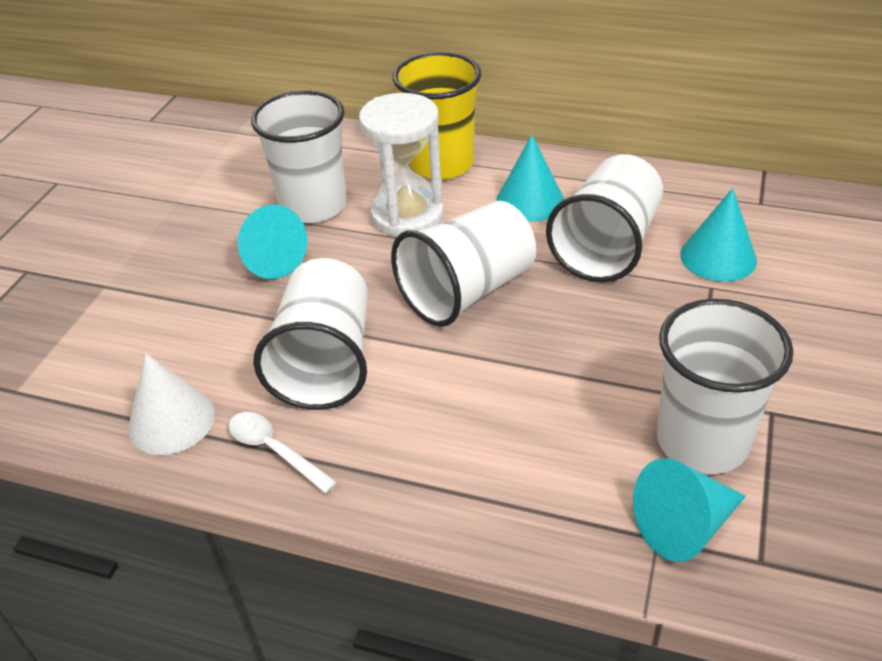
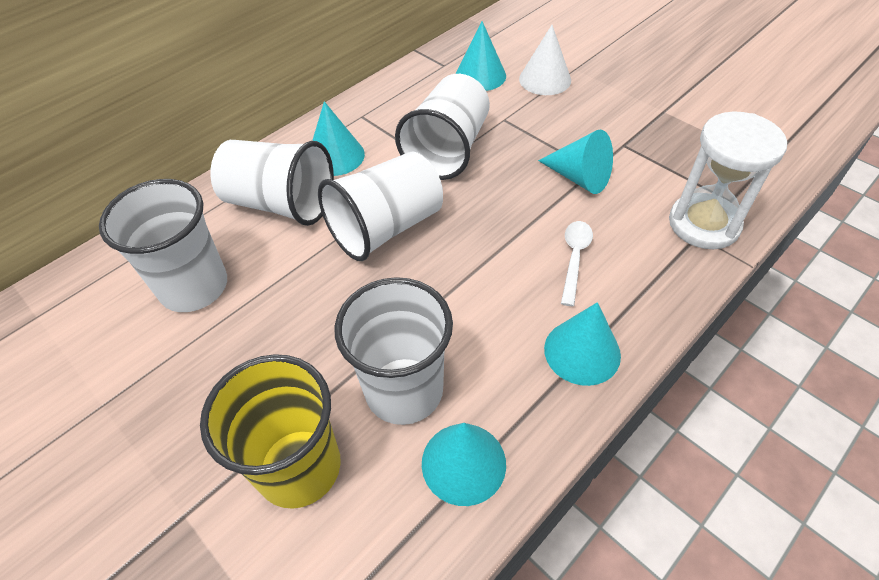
turquoise cone: [238,205,307,279] [496,135,564,222] [633,458,746,562] [680,188,757,282] = 4 -> [312,101,365,176] [422,423,506,506] [456,21,506,91] [538,129,613,194] [544,302,621,386] = 5

